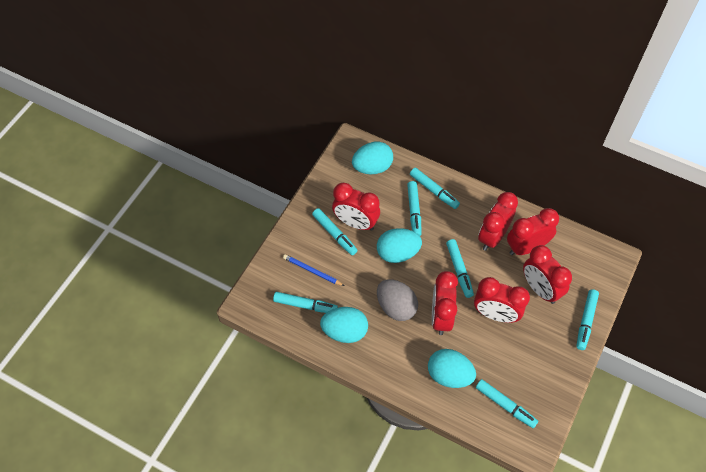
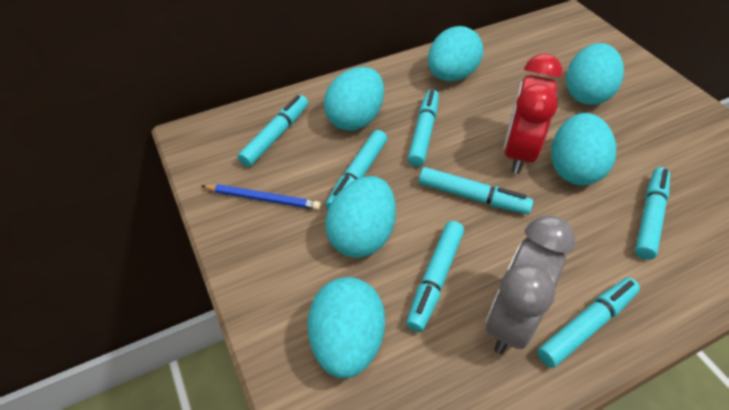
grey clock: none = 0 -> [485,215,576,354] = 1
grey egg: [377,279,418,321] = 1 -> none = 0
red clock: [332,183,380,231] [432,271,458,335] [474,277,530,323] [478,192,518,251] [507,208,559,255] [523,245,572,304] = 6 -> [504,54,563,174] = 1
turquoise egg: [320,307,368,343] [352,142,393,175] [377,228,422,263] [428,349,476,388] = 4 -> [307,277,385,379] [324,67,384,131] [325,176,396,258] [428,26,483,81] [551,113,616,185] [566,43,624,105] = 6

